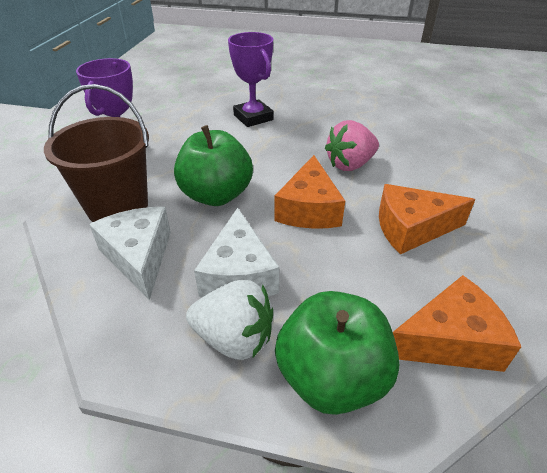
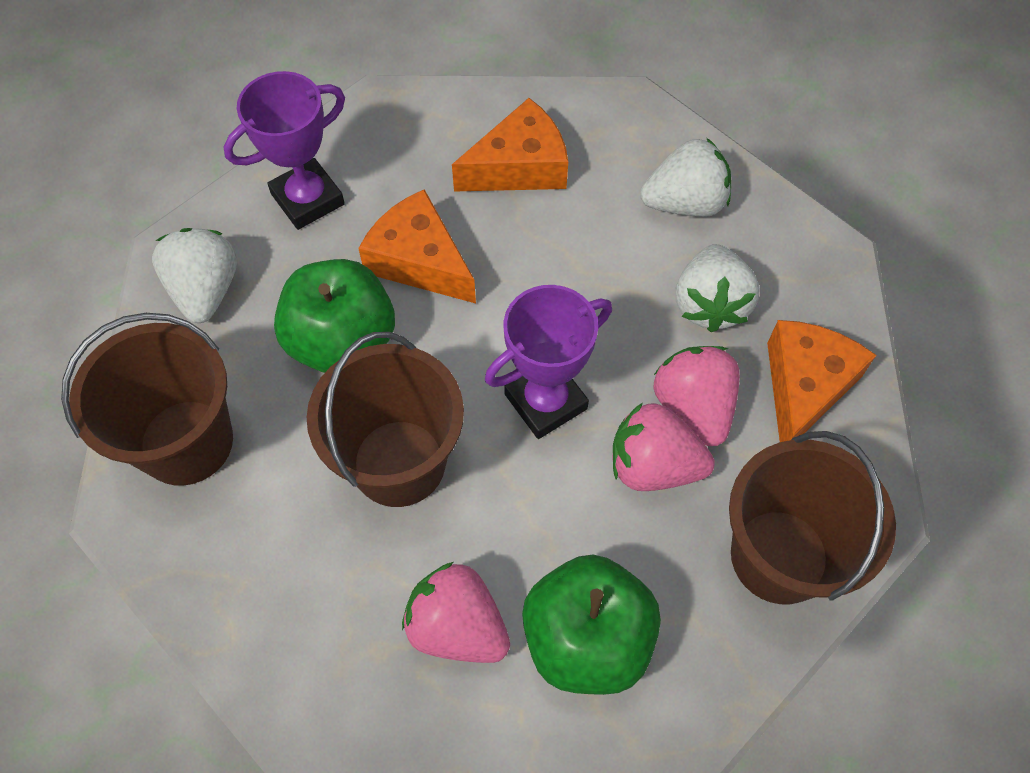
brown bucket: [44,84,149,222] = 1 -> [61,313,233,486] [307,332,464,507] [729,431,896,604] = 3
pink strawberry: [325,120,379,171] = 1 -> [402,562,510,663] [613,402,715,491] [654,346,740,446] = 3
white cheese: [89,207,171,301] [194,208,279,297] = 2 -> none = 0
white strawberry: [186,280,273,360] = 1 -> [152,228,237,323] [640,138,731,217] [676,244,760,332] = 3

